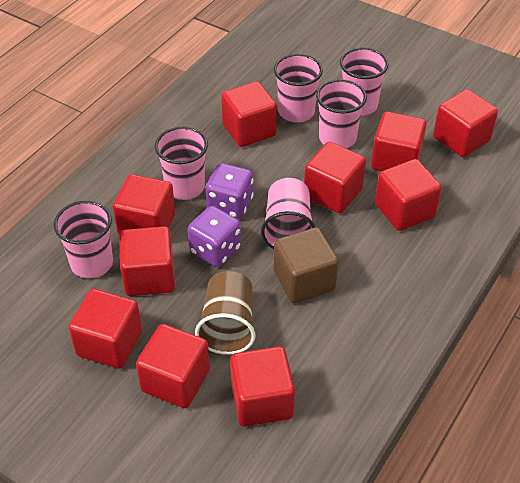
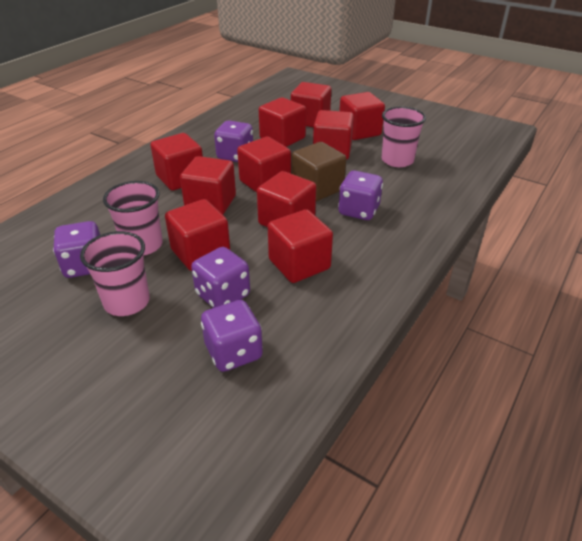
brown cup: [195,271,255,355] = 1 -> none = 0
pink cup: [54,201,113,278] [155,127,208,200] [261,178,315,249] [274,54,323,122] [316,79,367,149] [340,48,389,116] = 6 -> [80,231,150,316] [103,181,163,255] [382,106,426,167] = 3
purple dice: [188,206,241,267] [206,163,254,219] = 2 -> [53,221,100,278] [191,247,250,308] [201,300,263,372] [214,120,253,162] [338,171,383,220] = 5

